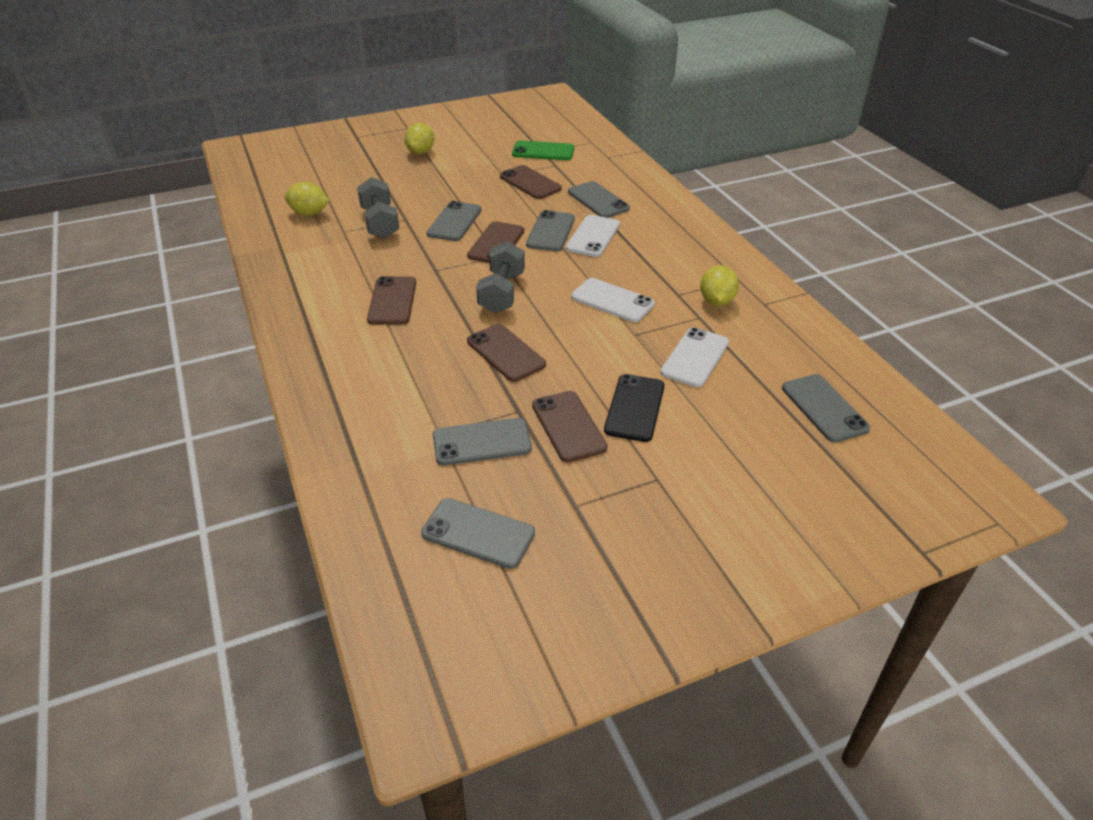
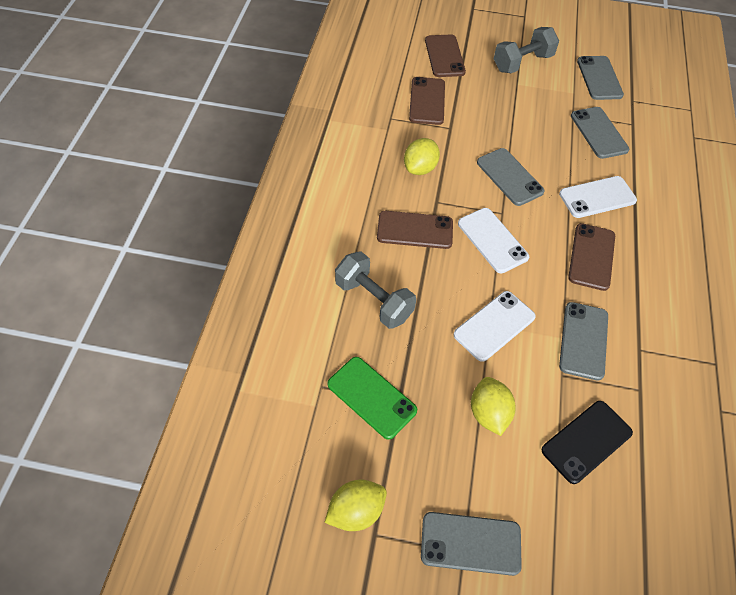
brown phone: [367,276,416,325] [467,221,524,263] [467,324,546,382] [500,165,562,199] [532,391,607,463] = 5 -> [377,211,453,249] [409,77,445,125] [425,35,466,77] [568,223,615,291] = 4
grey phone: [421,498,535,569] [426,201,482,241] [433,418,532,466] [526,210,575,251] [568,181,630,218] [782,374,870,443] = 6 -> [421,512,522,576] [477,148,545,206] [559,302,608,381] [571,107,629,159] [577,56,624,100] = 5

